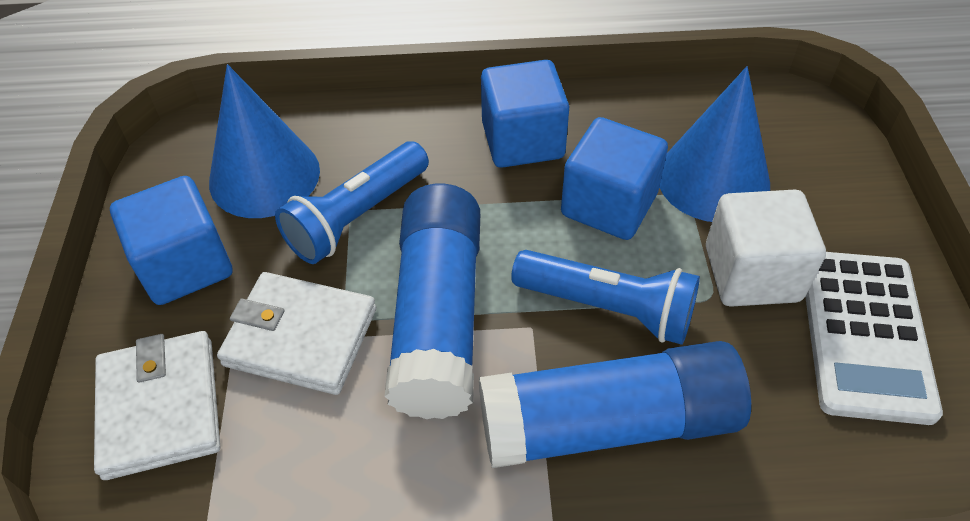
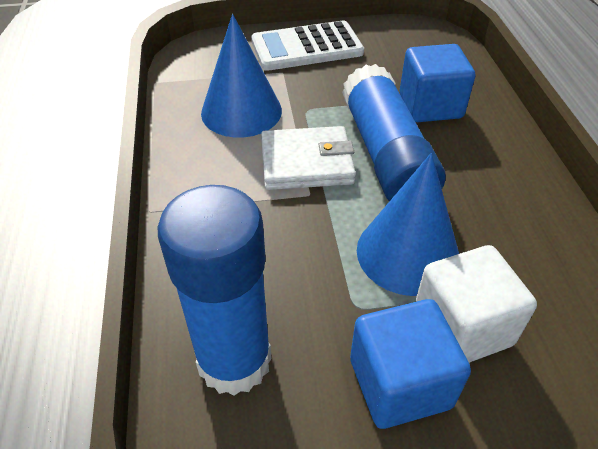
blue cube: [110,176,233,305] [481,60,569,168] [561,117,668,240] = 3 -> [350,299,471,429] [400,44,475,122] = 2
blue flashlight: [275,141,429,264] [511,250,700,345] = 2 -> none = 0
white wallet: [94,331,220,480] [217,272,376,395] = 2 -> [261,126,356,190] = 1

